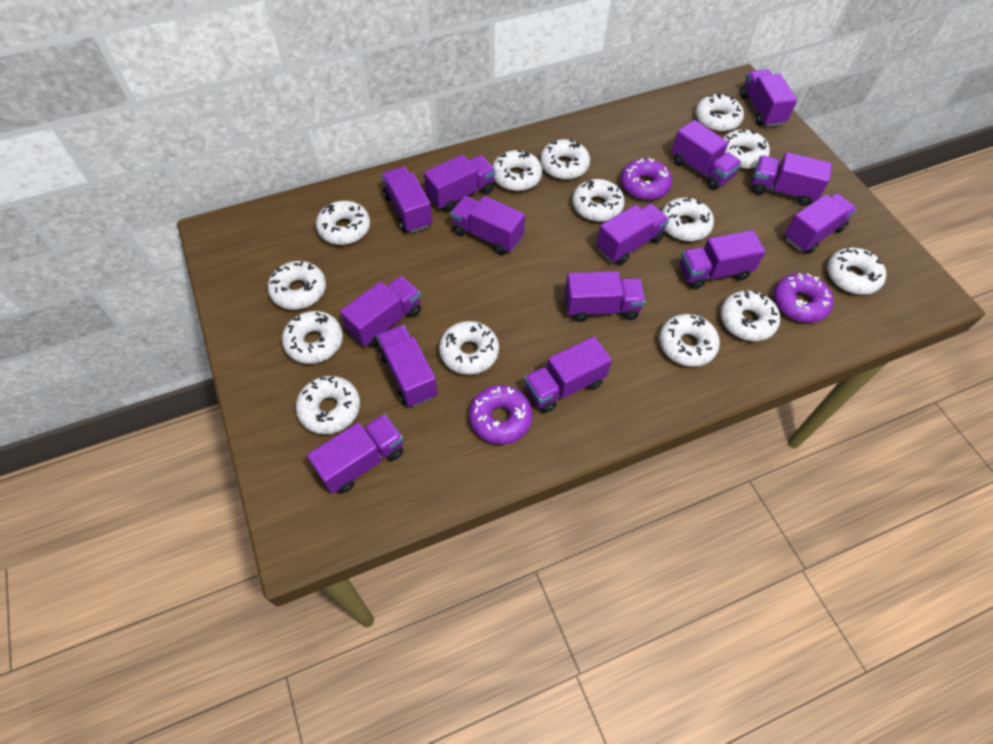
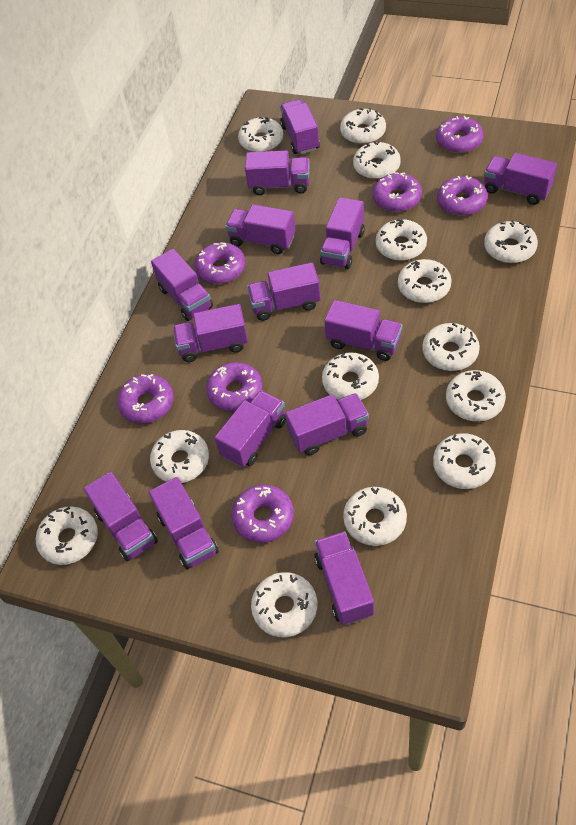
purple donut: [469,385,533,444] [621,158,672,200] [774,273,833,323] = 3 -> [117,374,174,424] [195,242,245,284] [206,362,262,411] [232,485,294,543] [373,172,422,212] [436,116,484,153] [437,175,488,216] = 7

